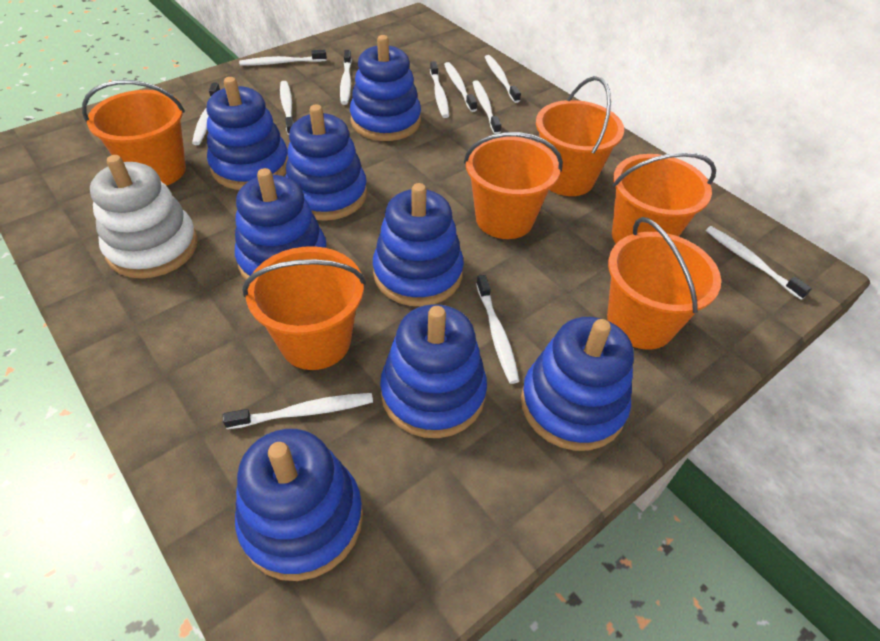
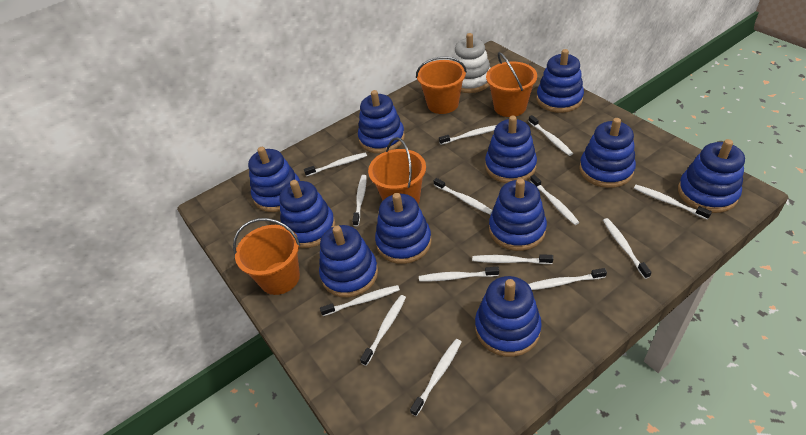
blue stacking toy: [207,77,288,190] [235,168,327,280] [235,429,363,581] [285,104,367,221] [350,35,421,141] [373,183,464,306] [380,304,487,438] [521,317,634,451] = 8 -> [248,147,300,212] [280,180,335,248] [319,225,378,298] [358,90,405,153] [375,193,432,264] [475,276,542,357] [485,116,537,183] [489,178,547,251] [536,49,584,113] [579,118,636,188] [678,139,745,213] = 11
orange bucket: [82,80,186,186] [242,246,366,370] [464,132,563,239] [536,76,624,196] [607,217,721,349] [612,152,716,243] = 6 -> [233,218,300,295] [368,137,426,203] [416,57,467,114] [486,52,537,117] = 4
white toothbrush: [192,83,220,145] [223,393,373,429] [239,50,327,66] [280,81,294,135] [340,50,352,105] [430,61,449,118] [444,62,477,112] [473,80,501,134] [476,275,519,384] [485,55,521,103] [706,226,812,300] = 11 -> [304,152,367,177] [320,285,400,316] [352,175,366,226] [360,295,406,366] [410,339,461,416] [419,267,499,281] [434,178,493,214] [439,125,496,145] [472,254,553,264] [528,115,573,156] [528,268,607,290] [530,175,579,225] [603,218,652,279] [634,185,712,220] = 14

